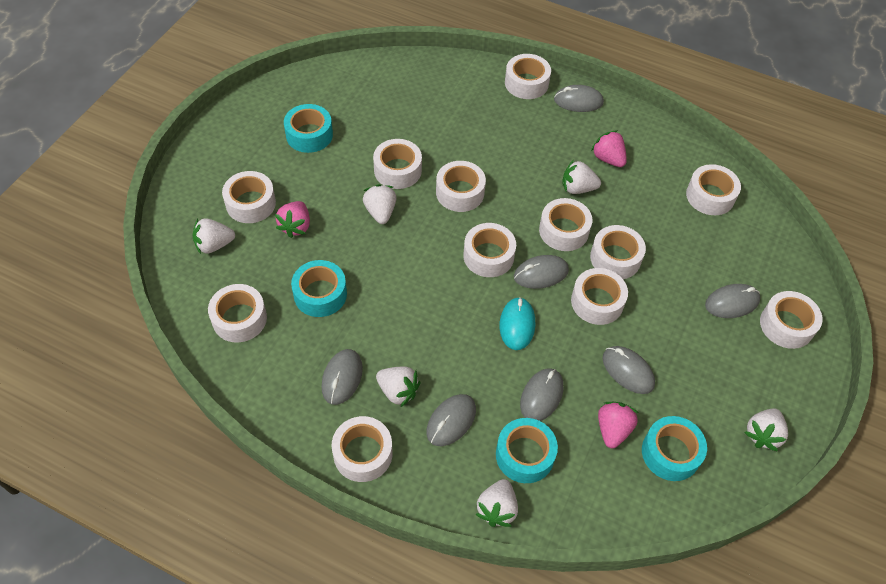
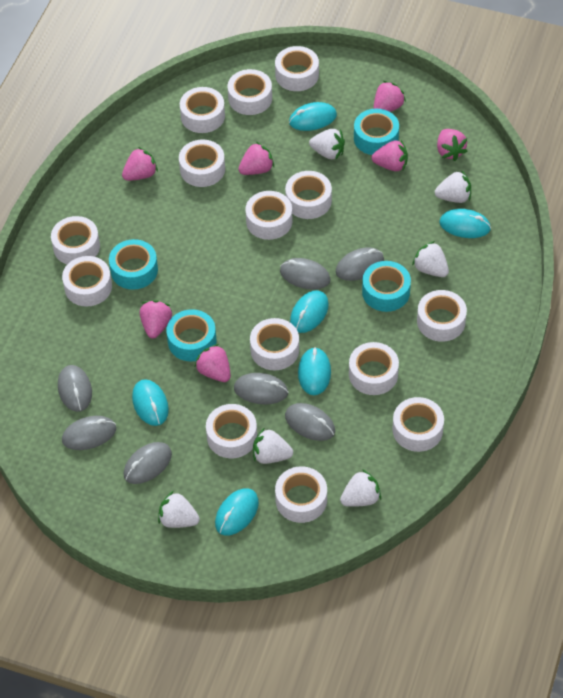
pink strawberry: [275,201,310,238] [591,130,627,167] [598,402,638,448] = 3 -> [122,147,158,181] [140,300,172,339] [195,344,231,382] [239,142,274,175] [372,140,408,171] [373,81,406,112] [437,129,468,161] = 7
turquoise mouse: [500,297,535,350] = 1 -> [132,379,169,426] [215,488,259,536] [289,102,337,131] [290,290,329,333] [298,347,331,395] [439,209,491,238] = 6
white tape: [208,284,267,342] [222,171,276,223] [331,416,393,482] [373,139,422,189] [436,161,486,212] [463,223,516,277] [505,54,551,99] [539,198,592,251] [571,268,628,325] [590,225,646,279] [686,164,741,215] [760,291,823,349] = 12 -> [51,216,100,264] [62,256,112,307] [179,139,225,187] [180,87,225,133] [206,404,257,458] [228,69,272,115] [245,191,293,240] [250,318,299,370] [275,46,319,91] [275,466,327,523] [285,171,332,219] [349,342,399,395] [392,397,444,452] [417,290,467,342] = 14

